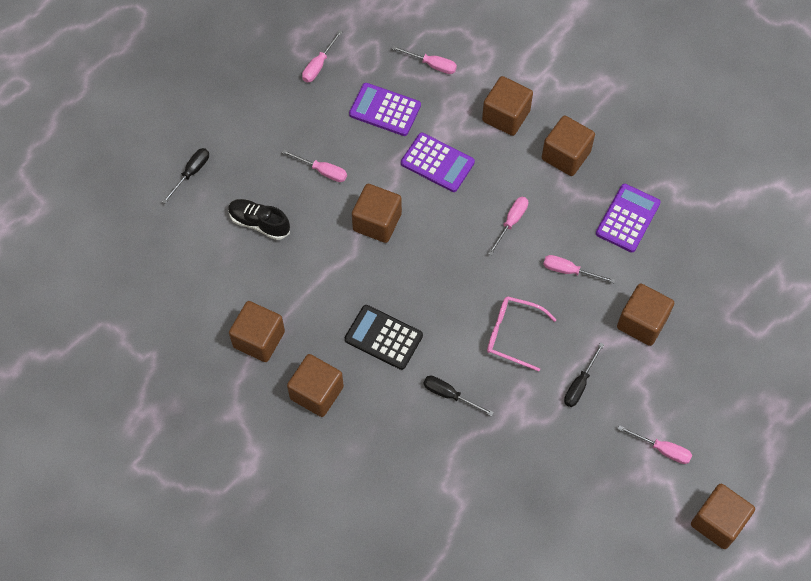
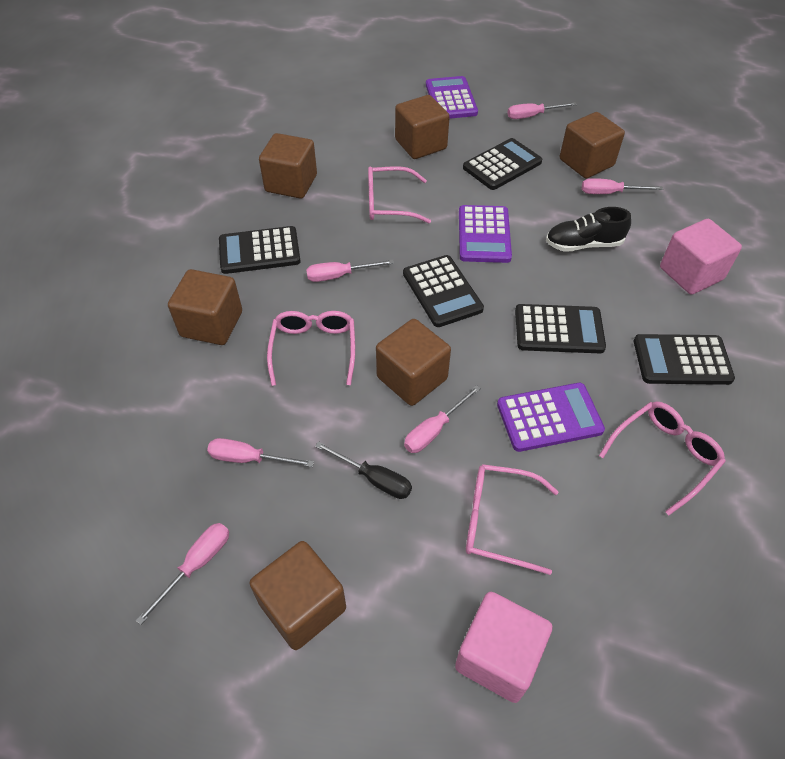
black calculator: [345,305,423,370] = 1 -> [219,226,300,274] [403,255,484,327] [463,138,542,190] [515,304,606,353] [634,334,735,385] = 5
black screwdriver: [162,148,209,204] [423,376,494,416] [564,342,604,407] = 3 -> [315,441,412,499] = 1
brown cube: [229,301,285,362] [287,354,344,417] [352,184,402,243] [482,76,533,136] [542,116,595,176] [617,283,674,346] [691,484,755,549] = 7 -> [168,269,242,345] [250,541,346,650] [259,133,317,199] [376,319,451,406] [395,95,450,159] [560,112,625,178] = 6
pink cube: none = 0 -> [455,592,553,703] [660,219,742,295] = 2
pink glasses: [487,296,557,372] = 1 -> [267,311,355,386] [368,166,431,223] [466,464,559,575] [599,401,726,515] = 4

